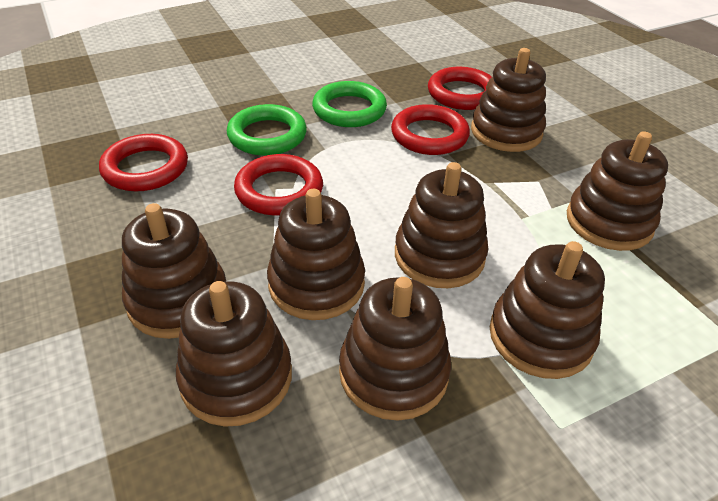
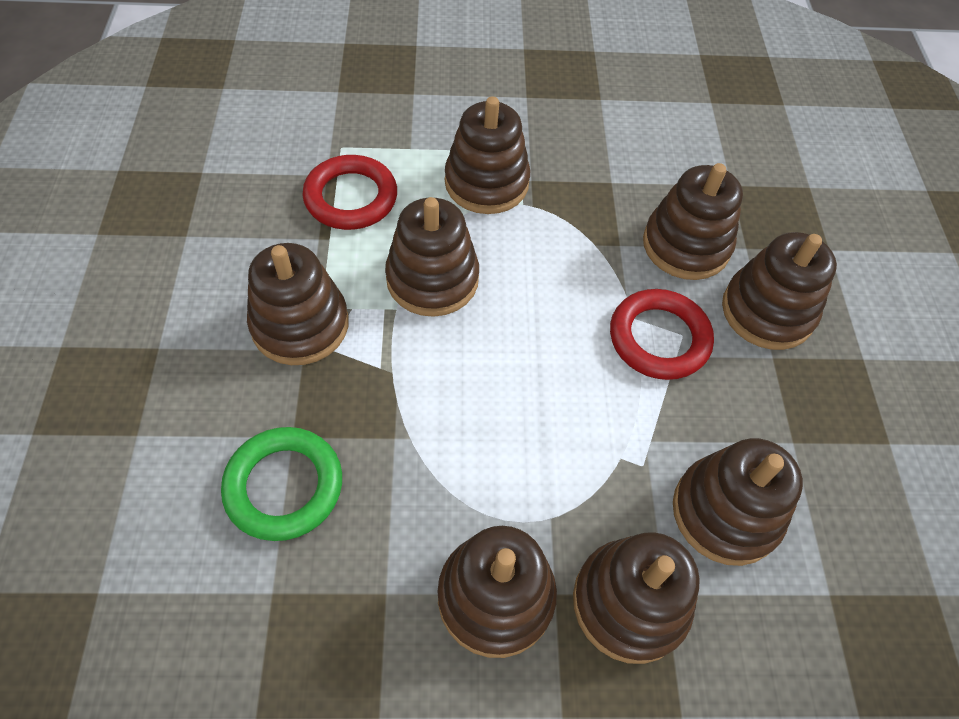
green ring: [227,104,307,156] [312,81,387,127] = 2 -> [221,427,342,541] = 1
red ring: [99,134,188,191] [234,154,323,216] [391,104,470,155] [428,67,492,110] = 4 -> [303,155,397,230] [610,289,714,380] = 2

